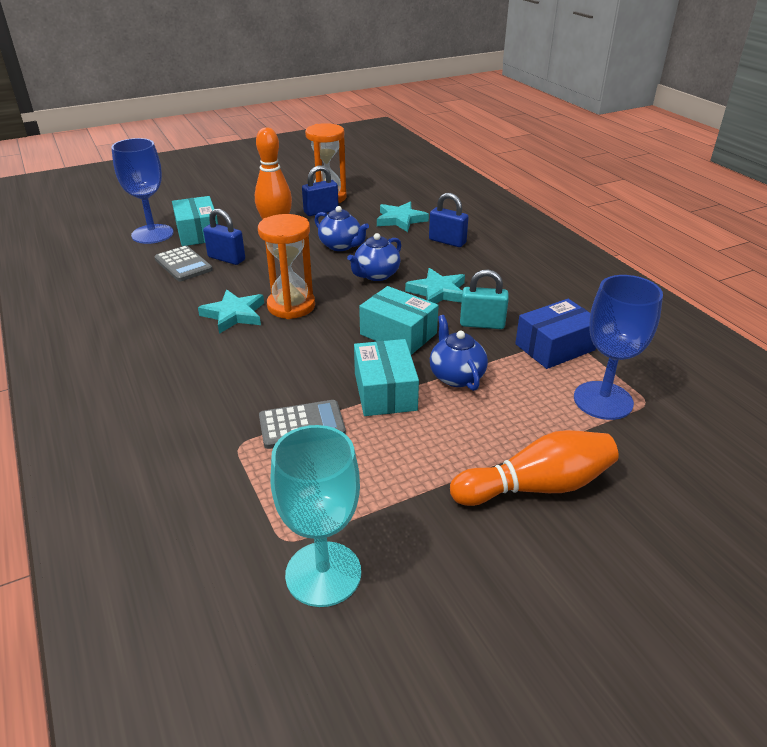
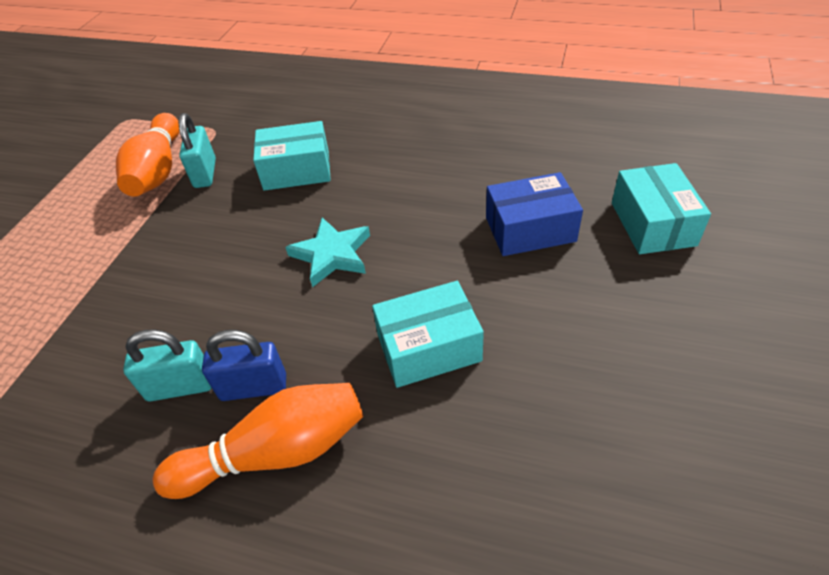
blue goblet: [111,138,174,244] [574,275,663,420] = 2 -> none = 0
blue padlock: [203,209,245,265] [302,165,339,216] [429,193,469,247] = 3 -> [202,330,286,401] = 1
blue teapot: [314,206,369,251] [347,233,401,281] [430,315,488,391] = 3 -> none = 0
grey calculator: [154,246,213,281] [259,400,346,449] = 2 -> none = 0
orange hourglass: [258,214,315,319] [305,123,347,203] = 2 -> none = 0
turquoise goblet: [271,425,361,607] = 1 -> none = 0
turquoise padlock: [460,269,509,329] = 1 -> [123,329,211,402] [178,113,216,188] = 2
turquoise star: [198,290,264,334] [377,202,429,232] [405,268,465,304] = 3 -> [285,217,370,287] = 1

